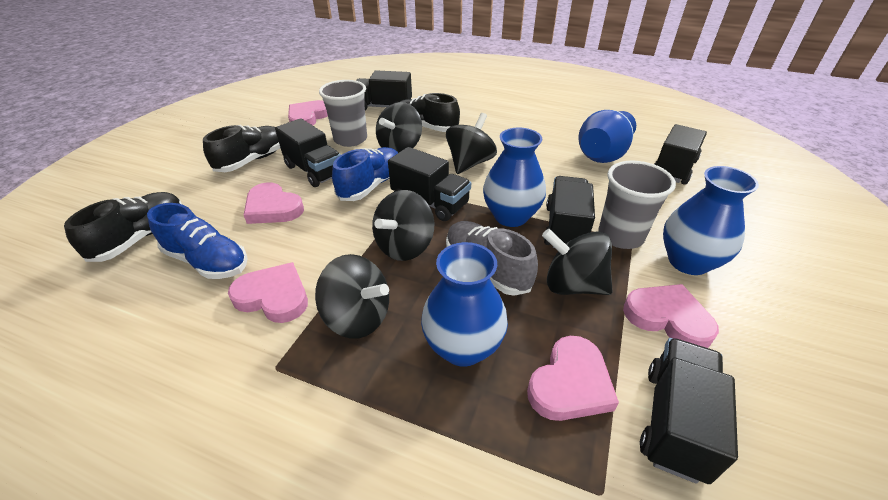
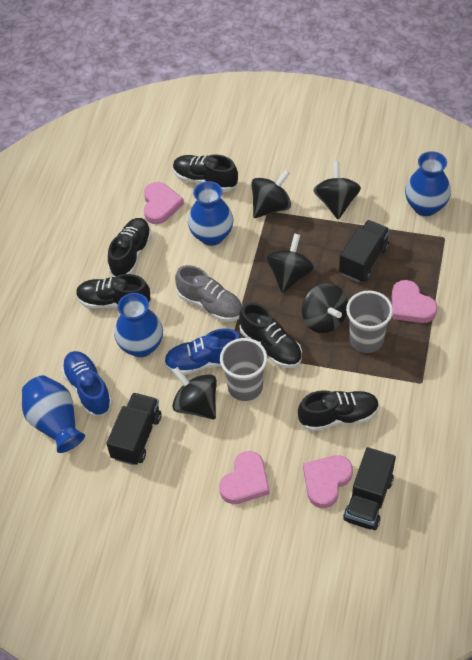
black shoe: [64,192,182,262] [203,125,280,172] [400,93,460,132] = 3 -> [76,274,151,309] [108,218,152,277] [173,155,238,192] [239,302,302,368] [298,390,379,431] = 5
black truck: [275,118,341,187] [356,70,412,110] [388,147,471,221] [544,176,595,248] [640,338,738,484] [654,124,707,185] = 6 -> [106,393,161,465] [339,220,390,282] [343,447,396,530] = 3
pink heart: [228,262,308,323] [244,182,304,224] [288,100,328,125] [527,336,619,421] [623,284,719,348] = 5 -> [144,182,184,224] [219,451,270,504] [303,455,353,508] [392,280,438,323] = 4

